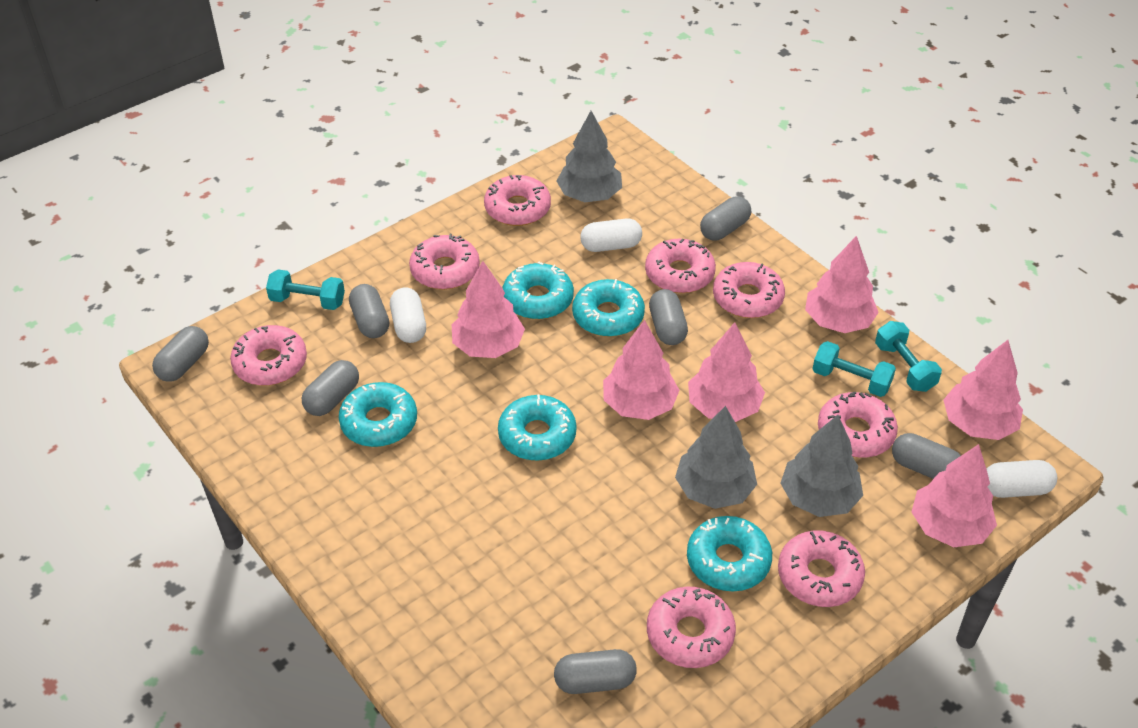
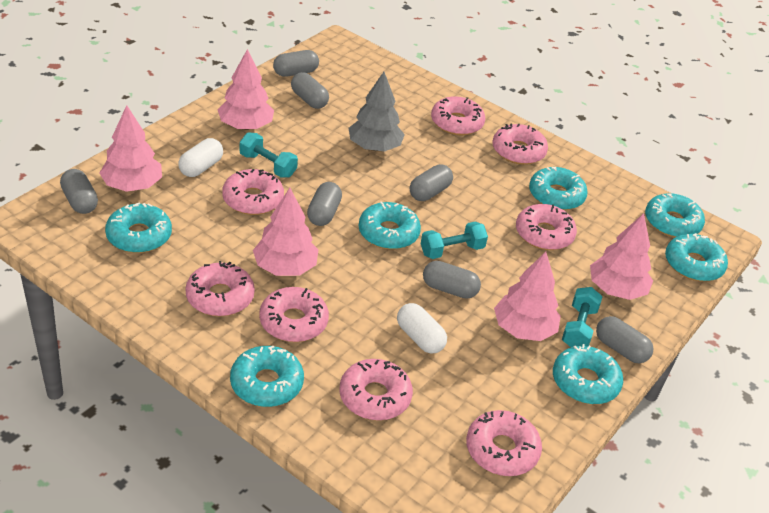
grey tree: [557,111,622,202] [675,406,757,509] [780,415,863,517] = 3 -> [349,72,405,152] = 1
pink tree: [452,261,525,358] [603,320,680,420] [688,322,765,422] [805,236,879,333] [912,444,997,547] [943,340,1023,440] = 6 -> [99,105,162,192] [218,49,274,130] [253,188,318,276] [494,252,561,341] [590,213,653,300] = 5
turquoise donut: [339,382,417,447] [498,394,577,461] [502,262,574,319] [572,279,645,337] [687,516,772,591] = 5 -> [105,202,172,253] [230,346,304,407] [359,201,421,250] [529,167,588,210] [553,344,623,404] [645,193,705,237] [665,233,728,281] = 7
white capsule: [390,287,426,343] [580,218,642,252] [987,460,1057,498] = 3 -> [178,138,223,177] [397,303,447,354] = 2

